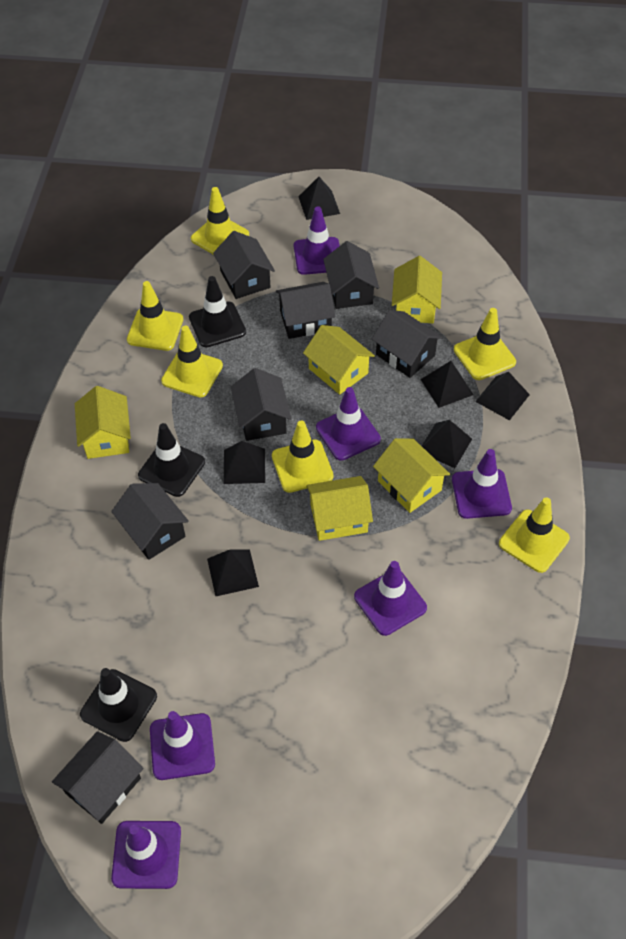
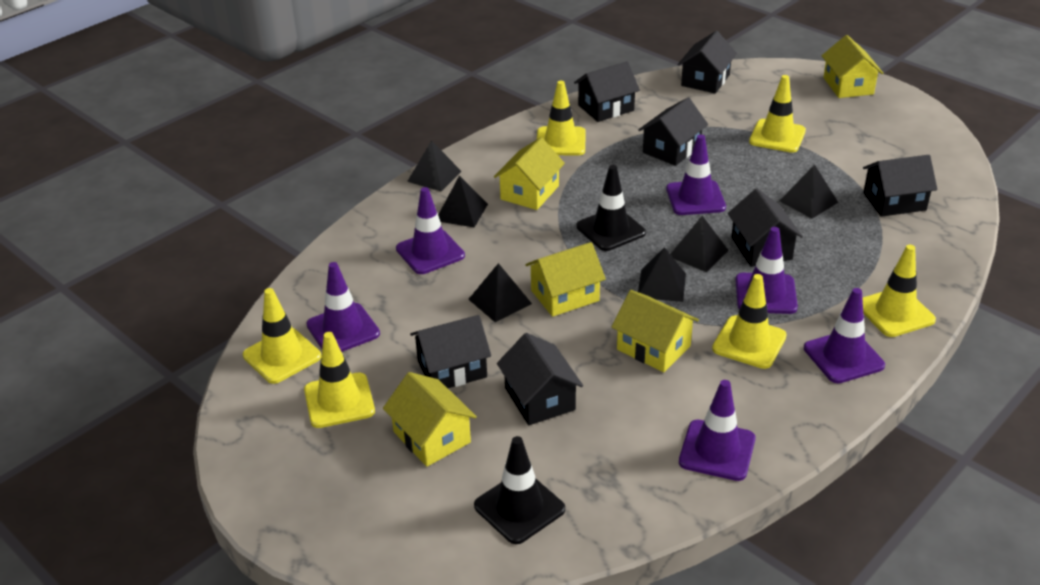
black traffic cone: [80,668,157,742] [138,423,205,497] [189,276,246,348] = 3 -> [474,436,565,544] [576,165,646,251] = 2

